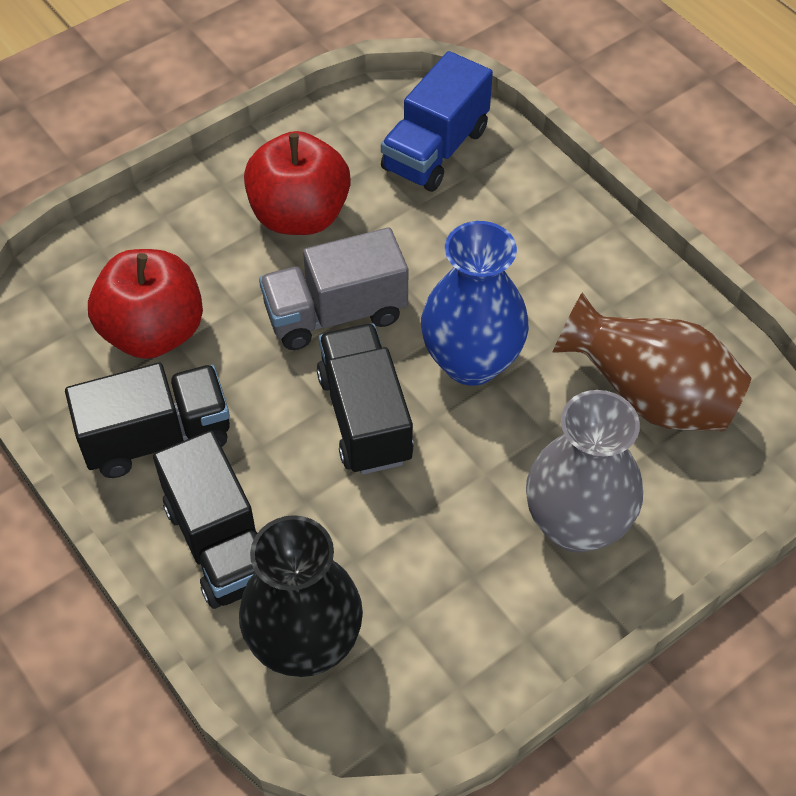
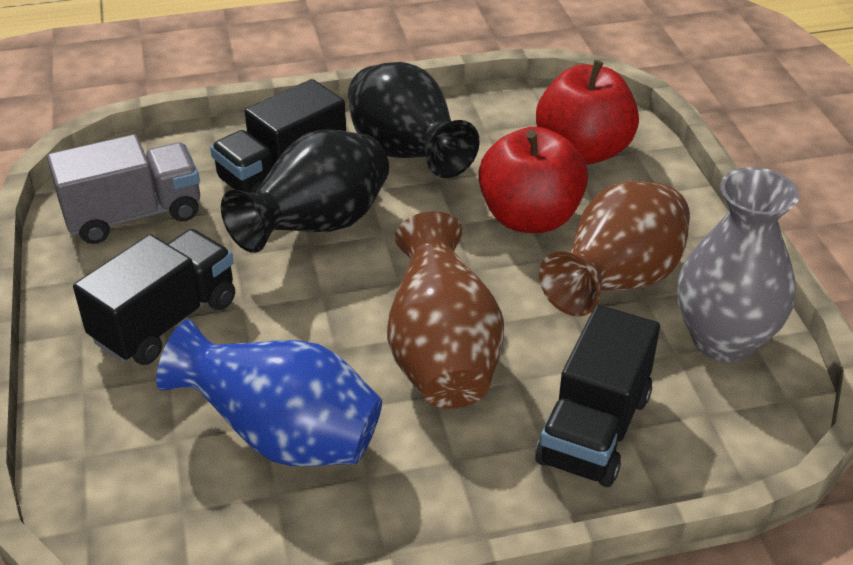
black vase: [239,515,363,677] = 1 -> [221,129,389,253] [348,62,480,178] = 2
blue truck: [381,51,493,192] = 1 -> none = 0
brown vase: [552,292,751,431] = 1 -> [387,211,504,409] [539,181,690,316] = 2

